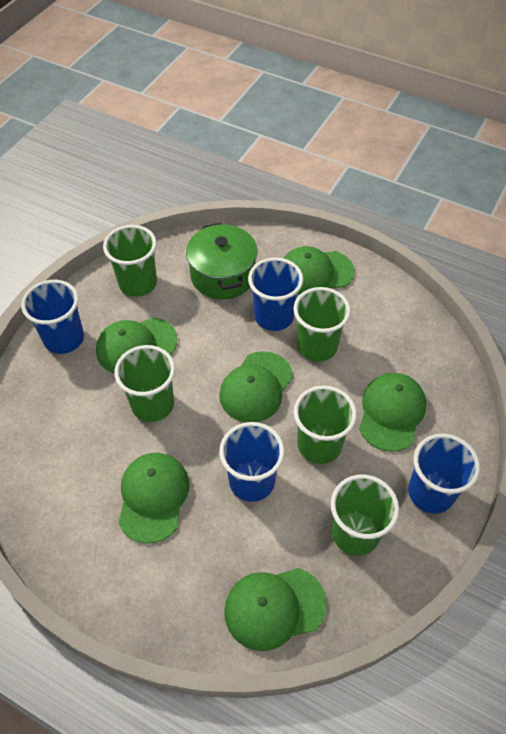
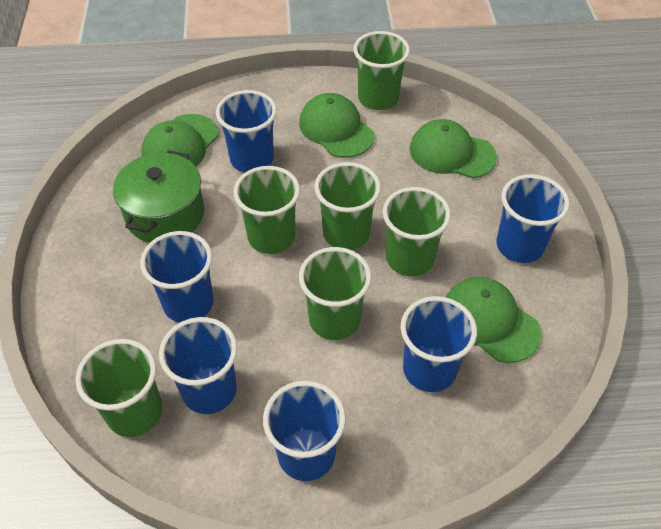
blue cup: [21,280,84,354] [219,422,285,502] [248,258,303,331] [408,434,480,514] = 4 -> [140,231,214,323] [159,317,237,414] [216,90,277,173] [263,381,346,481] [401,296,477,392] [497,174,570,263] = 6
green cap: [96,318,177,373] [118,453,189,544] [219,351,293,422] [224,568,327,651] [284,246,355,295] [359,373,426,452] = 6 -> [142,114,219,167] [299,93,375,158] [410,119,497,178] [446,277,541,363] = 4
green cup: [103,225,157,297] [114,345,175,422] [293,287,351,362] [294,385,357,464] [331,475,399,556] = 5 -> [75,339,162,437] [233,166,300,254] [299,247,371,340] [314,162,381,250] [353,31,410,110] [383,187,451,276] = 6

